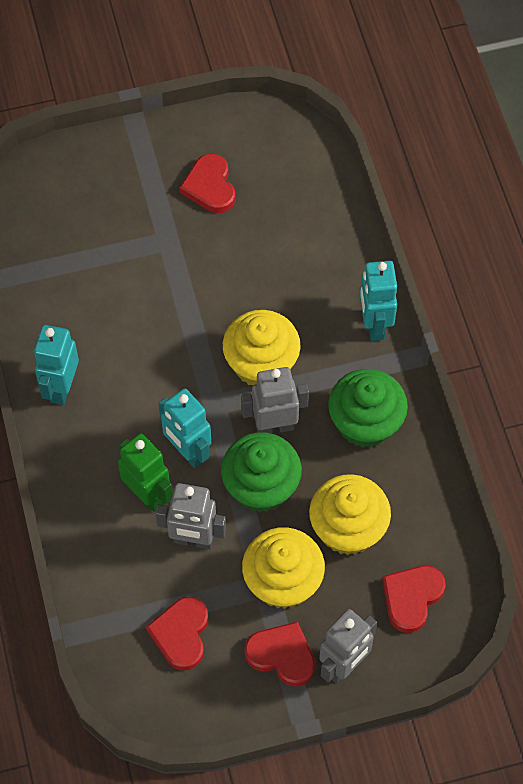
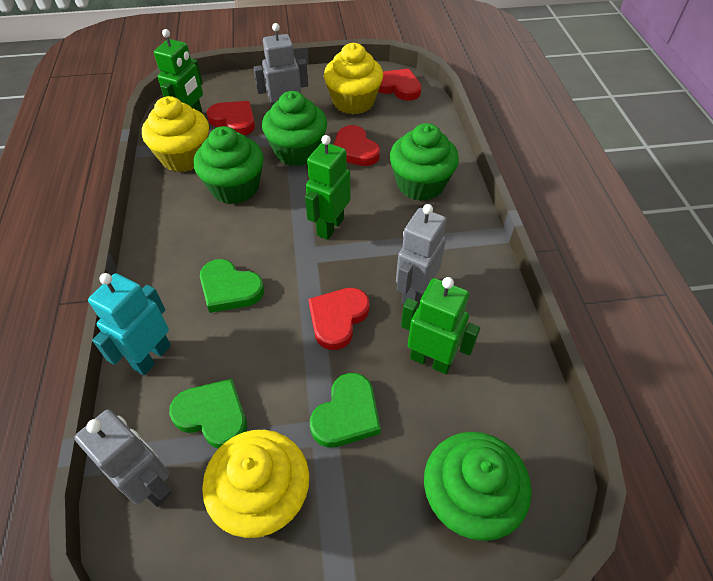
green cupcake: [221,432,302,513] [328,369,408,448] = 2 -> [194,126,264,204] [262,91,327,166] [390,123,459,201] [424,432,531,541] = 4
green heart: none = 0 -> [169,379,247,449] [200,259,264,313] [310,373,381,447] = 3
green robot: [118,434,173,512] = 1 -> [154,29,203,114] [305,135,351,240] [401,277,480,374] = 3
turquoise robot: [34,325,79,405] [159,388,211,468] [360,261,397,341] = 3 -> [88,273,171,375] = 1

